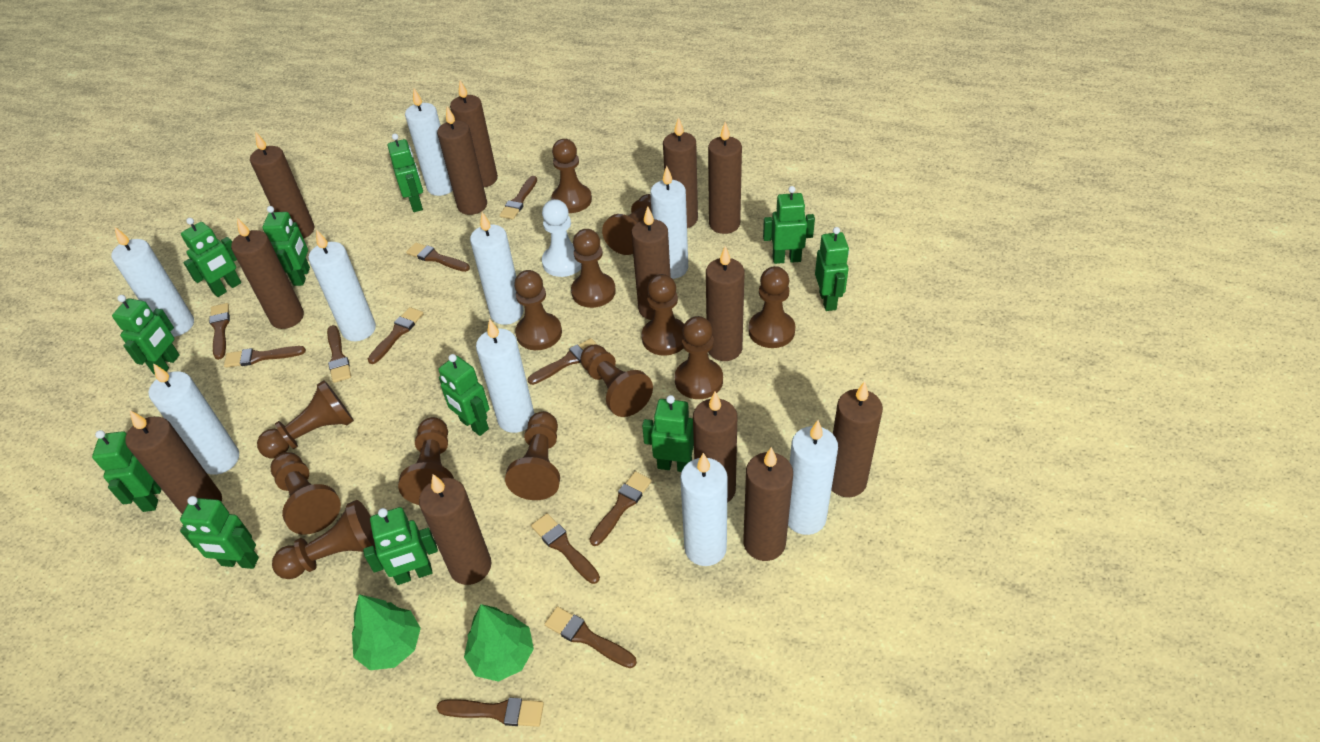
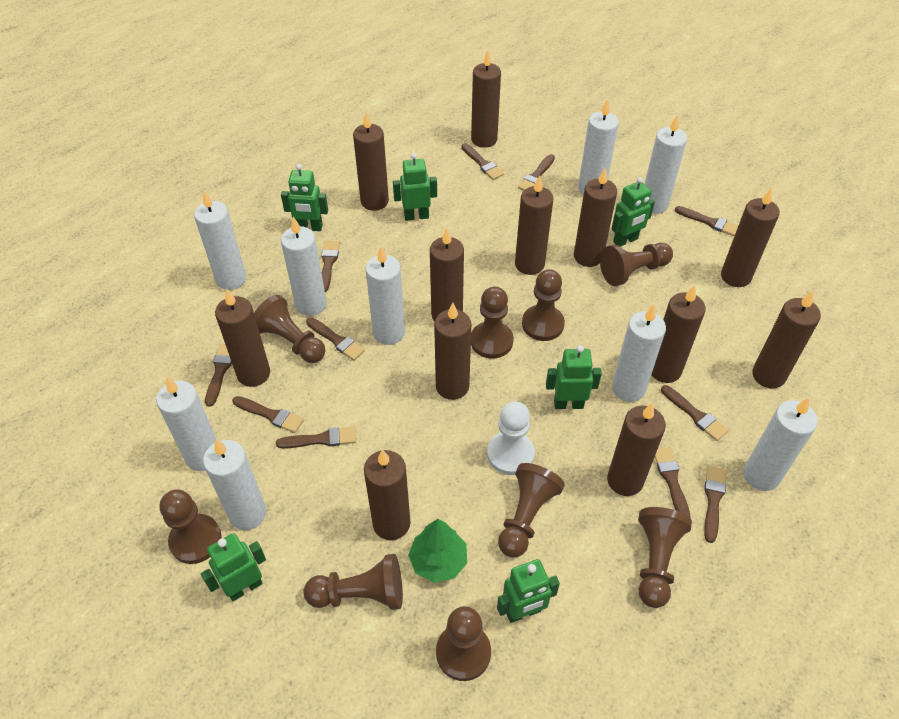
brown candle: [125,410,222,514] [231,218,304,329] [250,133,314,239] [419,474,491,585] [437,106,487,215] [450,80,498,187] [631,206,671,320] [663,117,698,228] [693,392,738,503] [706,246,745,361] [708,122,742,234] [743,447,793,561] [831,381,883,497] = 13 -> [215,289,270,387] [353,112,389,211] [364,449,411,540] [430,228,464,321] [434,303,471,400] [471,50,501,148] [515,175,554,275] [574,168,617,267] [607,403,666,496] [651,285,706,383] [721,188,780,287] [752,291,821,388] = 12
brown pawn: [257,380,354,458] [271,452,341,535] [272,500,376,579] [398,417,454,505] [505,411,560,500] [514,270,562,350] [551,139,592,213] [571,229,616,308] [580,344,653,417] [602,194,652,255] [642,274,684,356] [675,316,723,399] [748,266,795,348] = 13 -> [160,489,221,564] [254,295,325,363] [304,554,403,610] [436,606,491,681] [471,287,514,359] [498,463,565,558] [522,269,565,341] [600,243,673,286] [638,507,692,608] = 9
green robot: [92,430,161,512] [112,295,180,374] [180,496,259,569] [181,218,241,297] [262,206,310,286] [363,507,438,585] [388,134,423,212] [439,354,489,436] [642,395,694,472] [763,186,815,264] [815,227,849,311] = 11 -> [201,533,266,601] [281,164,328,231] [393,153,437,221] [497,559,560,623] [546,345,602,409] [611,177,655,247] = 6
green tree: [352,594,421,670] [464,604,534,682] = 2 -> [408,519,467,583] = 1

